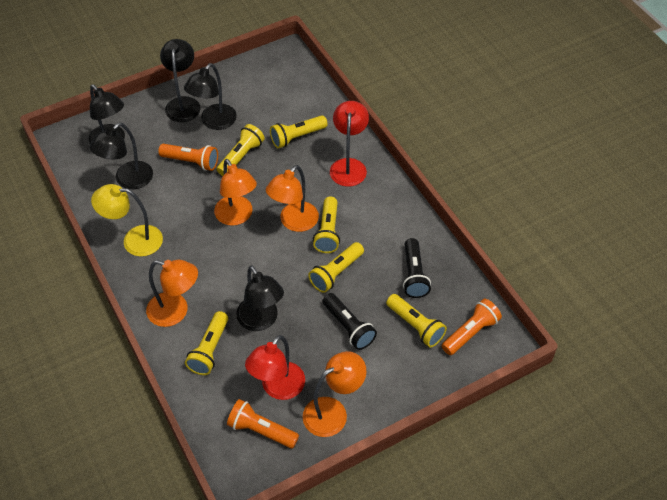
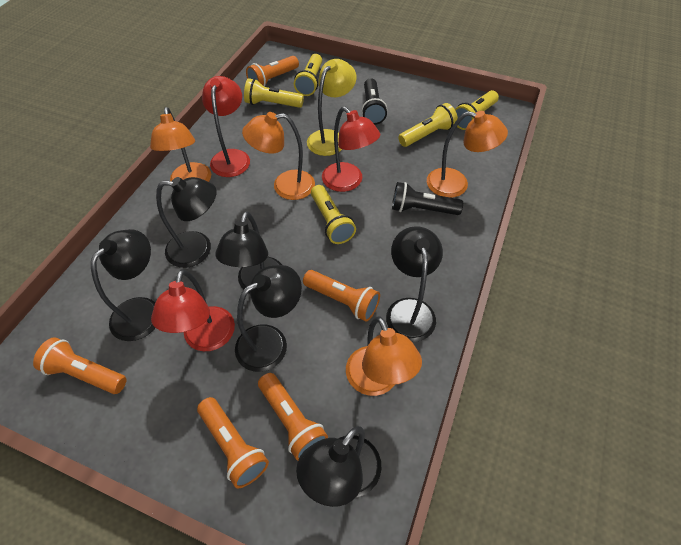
black lamp: [88,84,125,144] [90,123,153,189] [160,39,201,122] [184,63,237,130] [236,265,284,331] = 5 -> [91,229,155,341] [156,177,217,268] [215,211,282,294] [235,265,302,372] [296,426,381,507] [386,226,443,342] = 6
orange flashlight: [158,144,218,171] [227,399,299,448] [442,298,502,355] = 3 -> [33,337,126,394] [197,397,269,488] [246,56,299,87] [258,373,328,461] [303,270,380,322] = 5
red lamp: [245,335,305,400] [330,101,369,187] = 2 -> [151,269,235,351] [202,76,250,177] [322,107,380,192] = 3
yellow flashlight: [185,311,228,375] [217,124,265,176] [270,115,328,148] [308,242,364,293] [313,197,340,253] [386,294,447,347] = 6 -> [244,78,304,108] [294,54,322,96] [311,185,356,244] [398,103,458,147] [455,90,499,130] = 5

